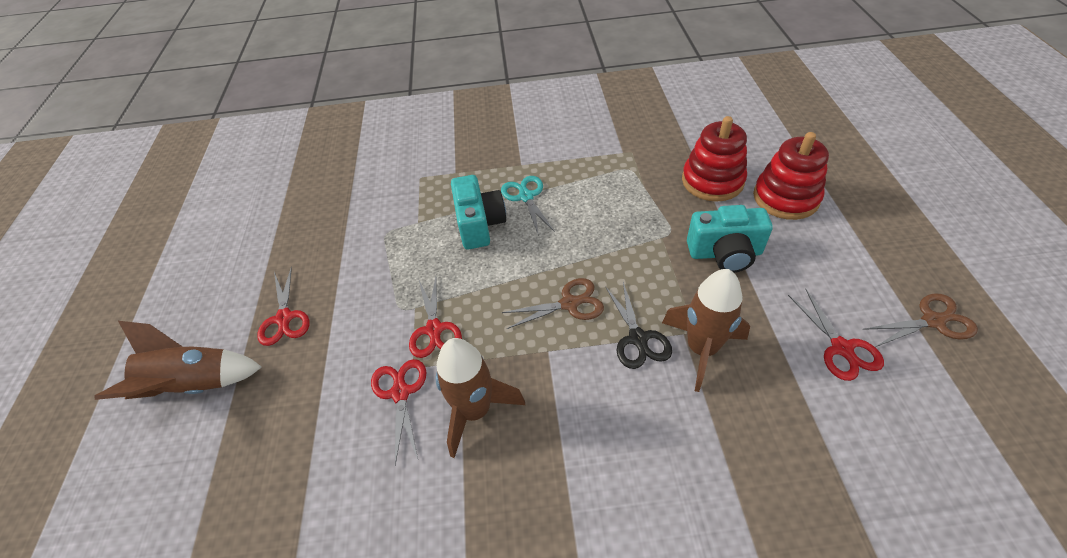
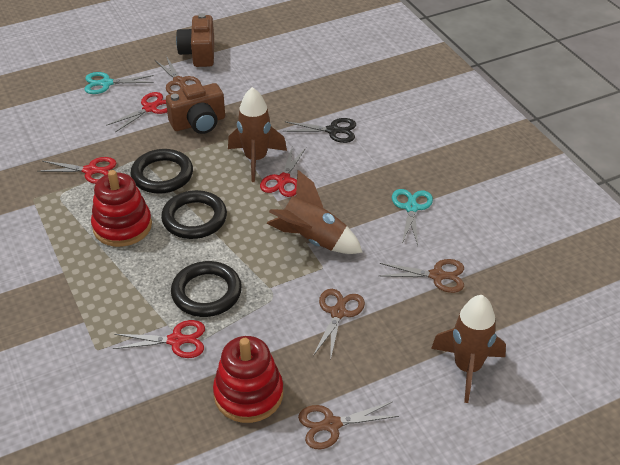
black ring: none = 0 -> [131,149,193,194] [161,190,227,239] [171,261,242,317] = 3
brown camera: none = 0 -> [166,83,225,134] [176,13,214,67] = 2
brown scissors: [502,278,604,329] [862,293,978,347] = 2 -> [155,57,201,94] [298,402,399,449] [313,289,365,361] [379,259,464,293] = 4
turquoise camera: [451,175,506,250] [687,205,773,273] = 2 -> none = 0
turquoise scissors: [501,176,555,236] = 1 -> [85,72,154,94] [392,189,433,245] = 2

